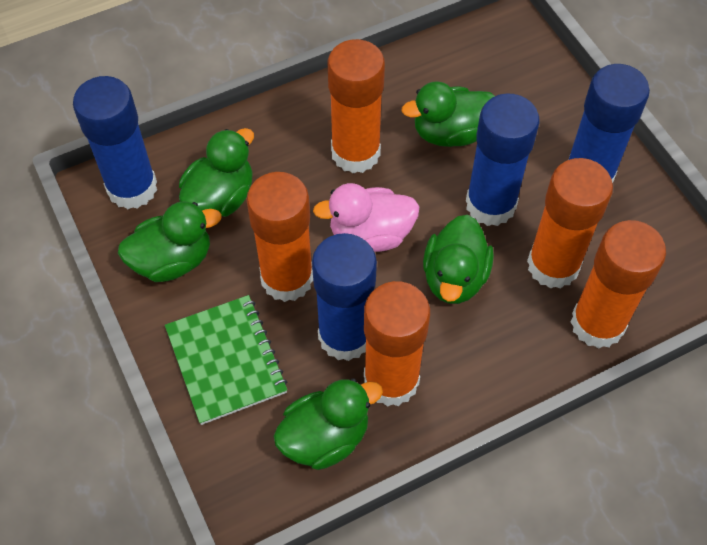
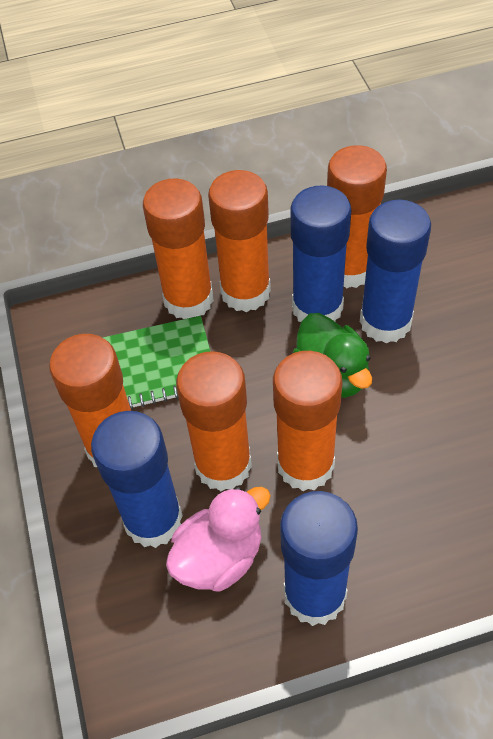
green duck: [118,201,222,282] [179,128,254,217] [274,378,383,470] [401,81,495,147] [423,215,494,304] = 5 -> [292,313,372,398] = 1
orange glue stick: [246,172,313,302] [328,39,385,174] [364,281,430,407] [527,158,613,289] [571,220,666,349] = 5 -> [49,334,131,467] [143,178,214,319] [176,351,252,491] [208,170,271,312] [273,351,342,491] [327,145,387,288] = 6

